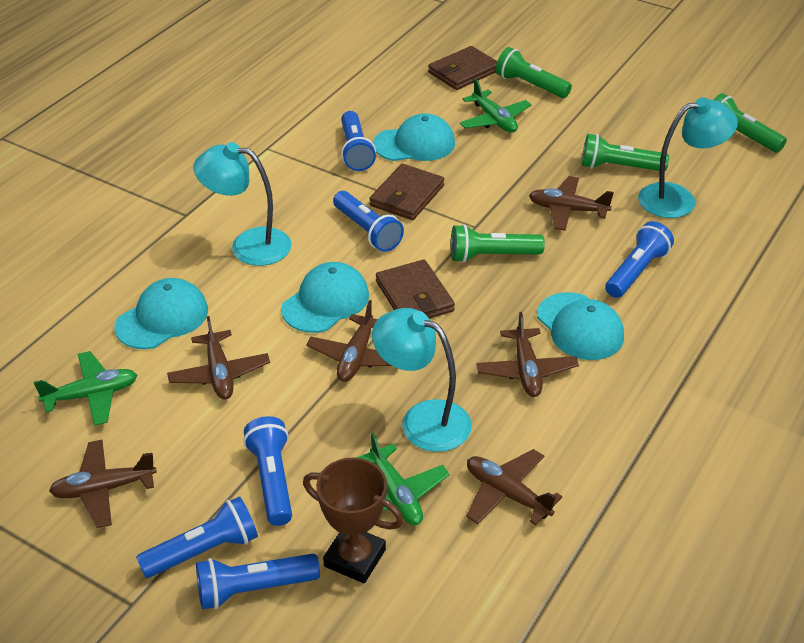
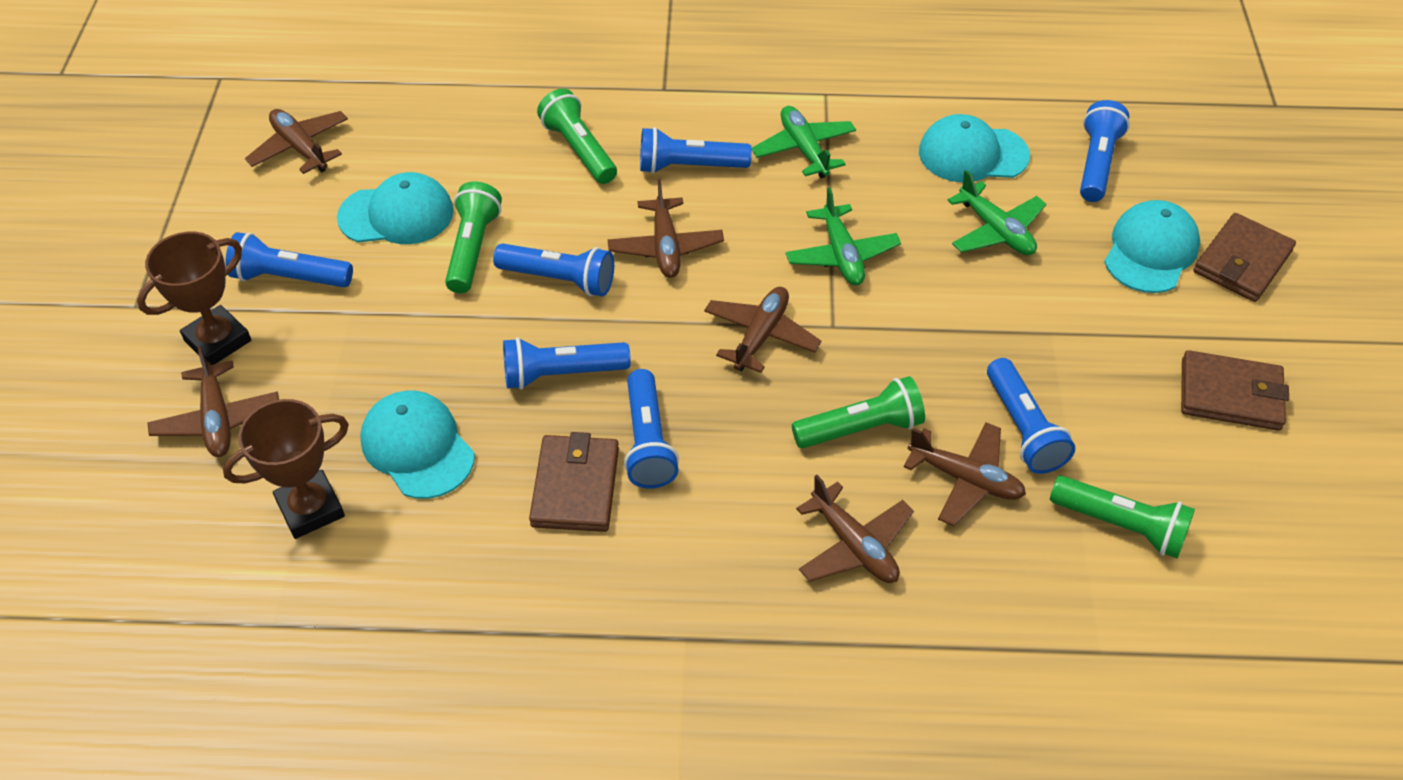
blue flashlight: [136,496,258,578] [196,554,320,610] [243,416,292,526] [333,191,404,252] [341,111,376,171] [605,221,674,298] = 6 -> [225,232,353,287] [493,243,614,296] [503,337,631,390] [624,369,679,489] [640,127,752,174] [987,358,1075,474] [1080,100,1130,202] = 7
brown trophy: [303,457,404,583] = 1 -> [137,232,251,365] [223,399,349,539] = 2
turquoise lamp: [194,142,292,266] [372,308,472,452] [638,97,738,218] = 3 -> none = 0

